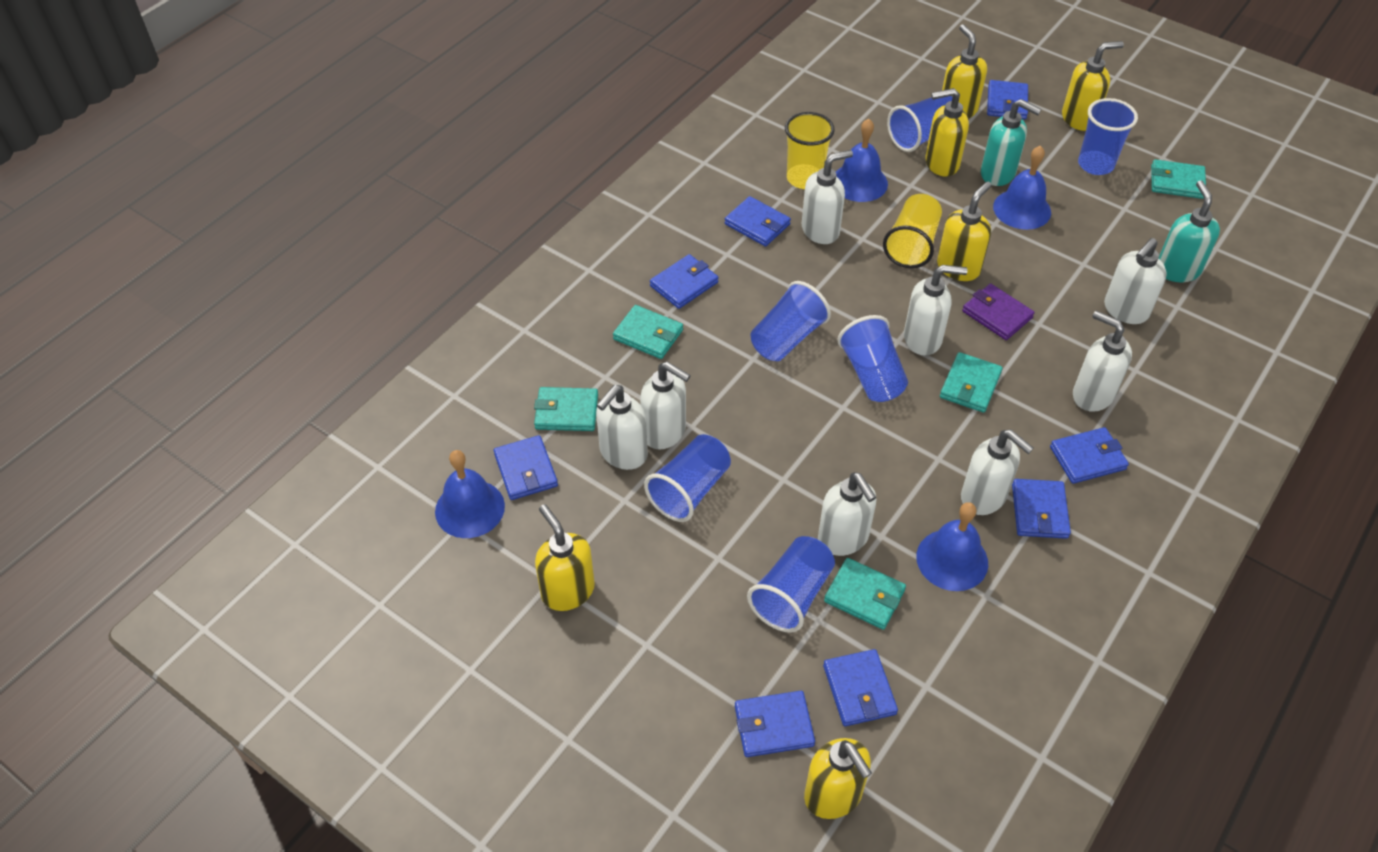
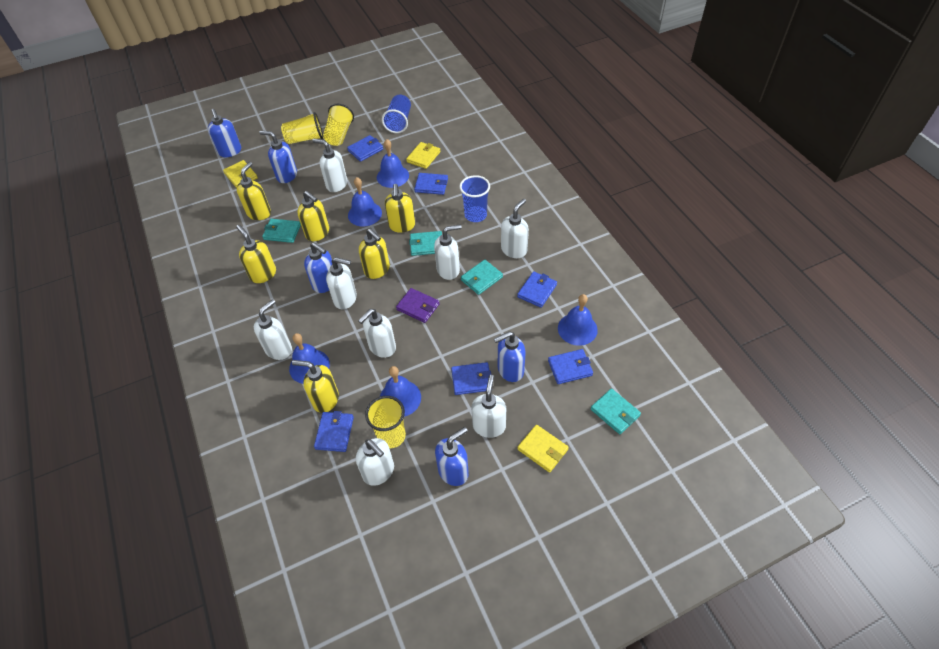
blue bell: [435,450,505,538] [836,119,888,202] [916,502,988,591] [993,146,1051,230] = 4 -> [289,333,330,384] [348,177,382,227] [377,139,409,188] [380,366,421,417] [558,294,598,346] = 5
blue cup: [644,434,731,522] [747,536,835,633] [751,281,831,361] [837,315,908,402] [887,96,953,152] [1078,98,1138,175] = 6 -> [382,95,411,133] [459,175,490,222] = 2
blue soap dispenser: none = 0 -> [208,109,241,157] [259,131,297,183] [304,242,332,293] [435,427,469,486] [494,331,526,382] = 5
blue wallet: [494,435,558,500] [650,254,718,309] [724,196,791,247] [735,691,815,757] [823,649,898,726] [987,80,1028,119] [1012,479,1071,539] [1050,427,1129,484] = 8 -> [314,411,354,452] [347,135,383,162] [414,173,448,195] [451,362,491,395] [517,271,557,308] [548,349,593,384] = 6
turquoise soap dispenser: [981,99,1041,186] [1158,180,1220,282] = 2 -> none = 0
turquoise wallet: [534,387,598,431] [613,305,683,359] [824,558,906,630] [940,352,1003,413] [1151,159,1206,199] = 5 -> [262,219,301,243] [409,231,442,256] [461,260,503,295] [591,388,641,434] = 4
yellow cup: [785,112,835,189] [883,194,942,268] = 2 -> [281,112,323,144] [323,104,354,146] [365,396,406,448] = 3
yellow wallet: none = 0 -> [223,160,258,188] [406,142,440,169] [517,425,569,473] = 3

